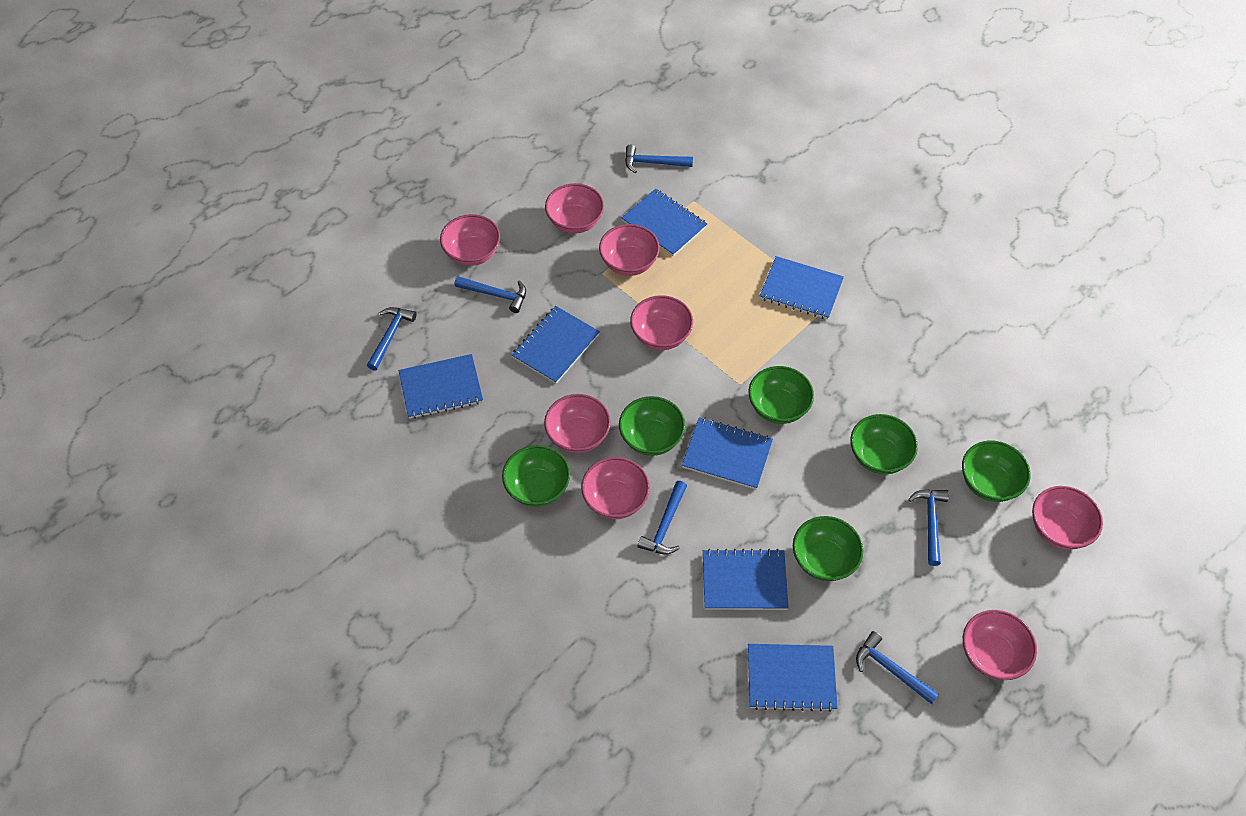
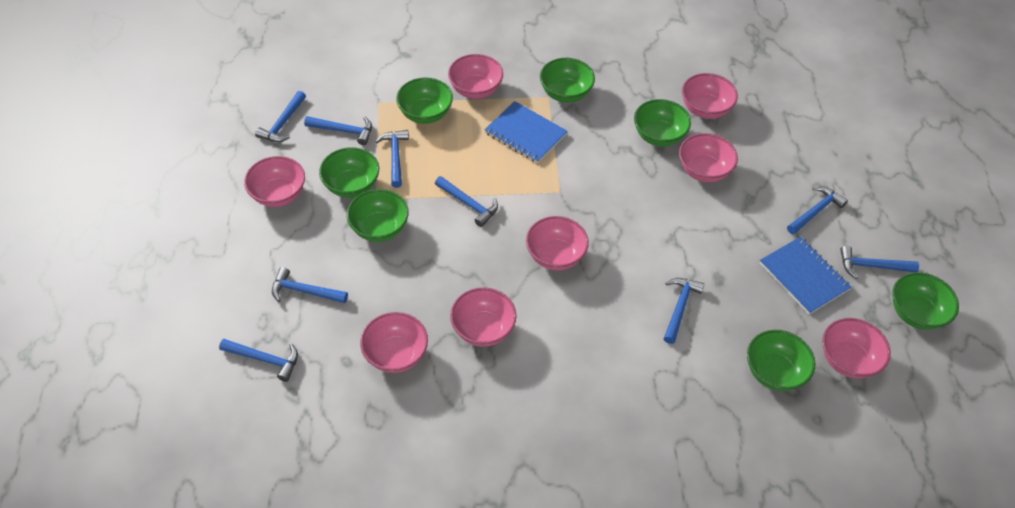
blue hammer: [367,307,416,371] [454,276,526,313] [625,145,693,173] [638,481,687,555] [856,631,939,704] [908,490,949,566] = 6 -> [219,339,298,382] [255,91,306,142] [272,267,348,303] [304,116,372,145] [375,130,409,188] [435,176,498,227] [664,278,705,344] [787,186,848,235] [840,245,919,279] = 9
blue notebook: [398,354,483,419] [512,306,600,384] [622,189,707,256] [682,417,773,489] [703,549,789,610] [748,644,838,712] [760,256,844,319] = 7 -> [484,101,567,163] [760,236,851,314] = 2
green bowl: [502,445,570,507] [619,396,685,456] [749,366,814,424] [793,516,863,581] [850,414,918,474] [962,440,1031,502] = 6 -> [319,147,379,198] [347,189,409,242] [396,77,453,124] [540,58,595,103] [634,99,691,146] [747,330,815,391] [892,272,959,330] = 7

